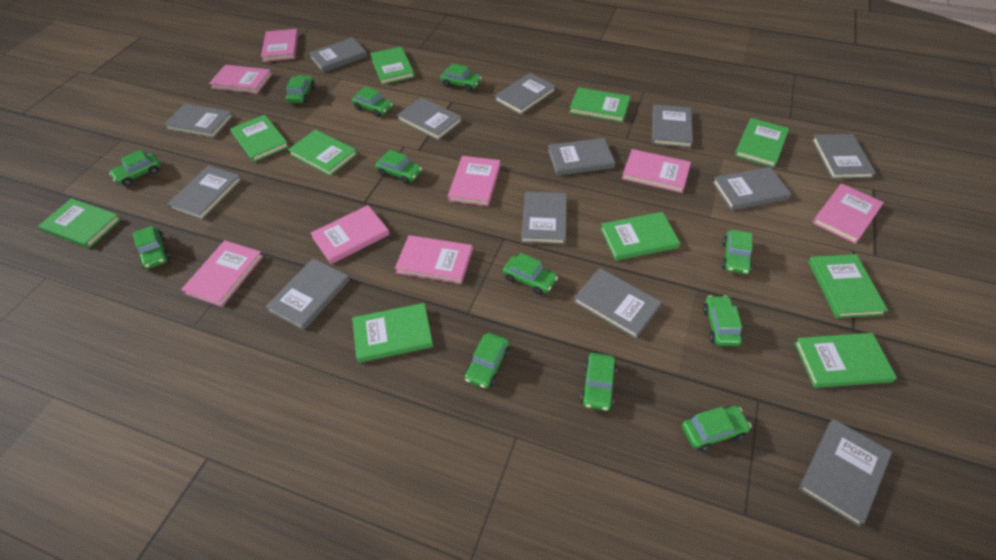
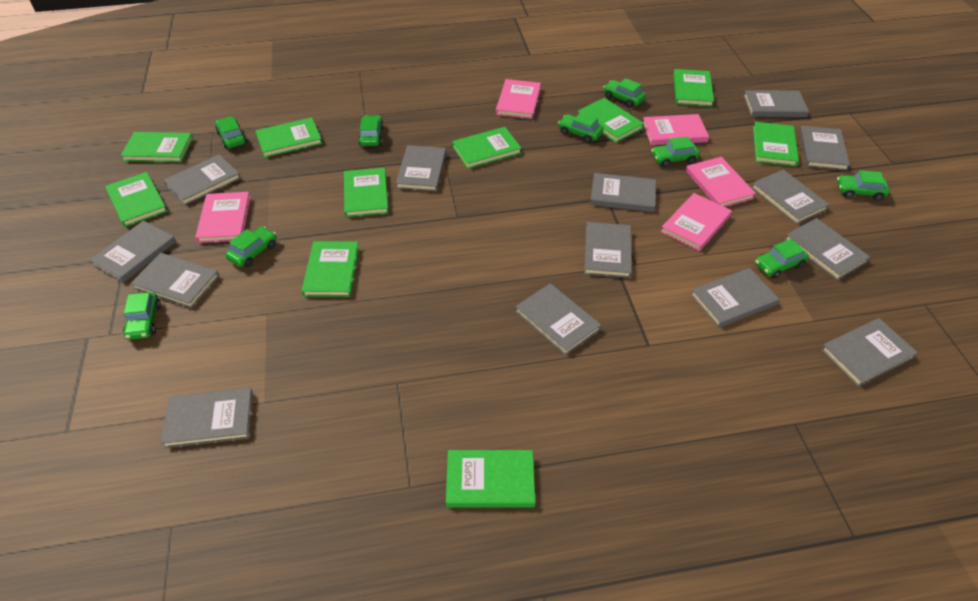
green car: [109,150,161,186] [133,226,170,269] [286,75,315,103] [352,86,393,117] [375,150,422,184] [440,63,482,92] [464,333,510,389] [503,253,558,295] [581,353,617,411] [682,406,752,451] [703,295,742,346] [722,230,752,275] = 12 -> [123,292,161,340] [215,117,247,149] [225,226,277,267] [358,115,384,146] [558,112,604,143] [603,78,646,108] [651,137,700,167] [755,239,809,279] [837,170,890,201] = 9
grey book: [164,103,234,138] [167,165,242,220] [265,259,350,330] [309,37,368,72] [397,97,462,140] [495,73,556,115] [521,191,567,245] [548,138,615,176] [574,268,662,339] [652,105,693,148] [712,167,791,210] [799,419,892,527] [812,134,876,179] = 13 -> [89,220,176,283] [130,253,220,308] [161,388,253,448] [163,154,241,206] [396,145,446,192] [515,283,601,355] [584,222,632,278] [590,173,656,212] [690,268,780,328] [743,90,809,117] [751,169,830,224] [784,218,870,280] [799,126,850,171] [821,318,918,386] = 14
pink book: [181,240,263,307] [209,65,272,94] [261,29,299,62] [311,205,390,264] [395,235,473,284] [448,156,501,206] [622,149,691,193] [812,184,884,244] = 8 -> [195,192,251,243] [496,79,541,119] [643,114,709,145] [661,193,732,251] [686,157,756,207] = 5

